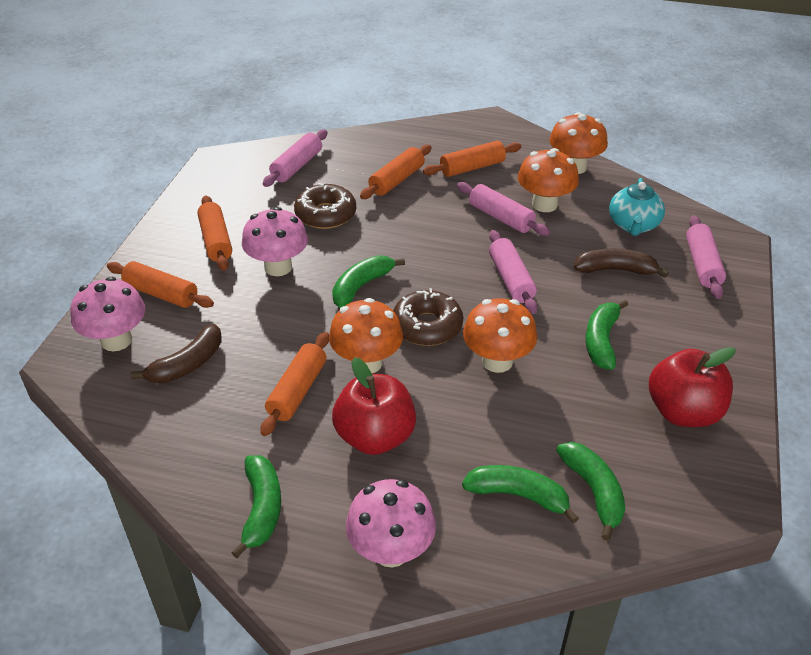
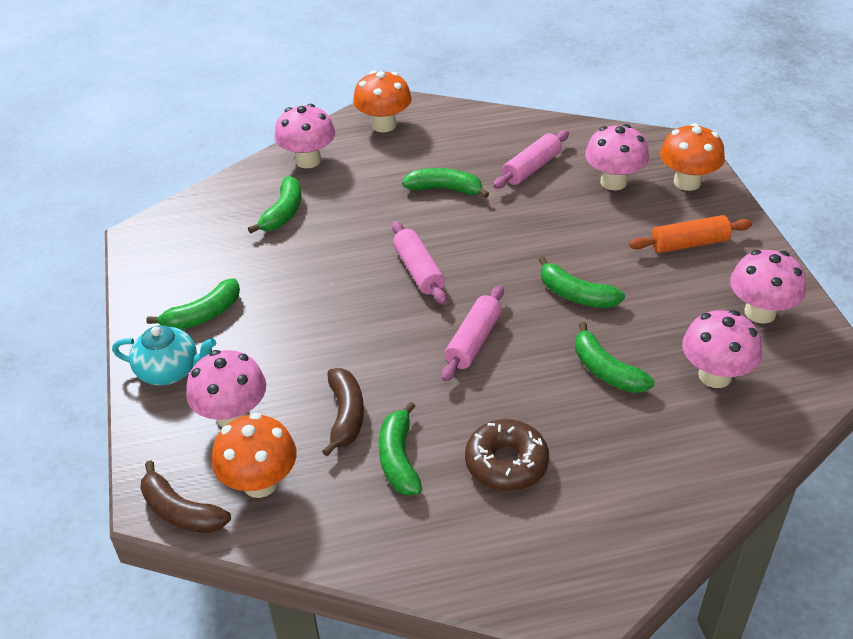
brown donut: [294,183,356,229] [393,288,463,346] = 2 -> [465,419,549,491] = 1
green banana: [231,455,281,558] [332,255,405,308] [462,465,579,524] [556,442,625,541] [585,300,628,370] = 5 -> [146,278,240,330] [248,176,301,234] [379,401,422,495] [402,168,489,198] [539,256,625,308] [575,322,654,393] = 6
orange mushroom: [329,298,403,373] [463,298,537,373] [518,148,579,212] [549,112,608,174] = 4 -> [212,413,297,498] [353,71,411,132] [660,123,725,191] = 3
orange rolling pin: [107,261,214,308] [197,195,232,271] [260,332,329,436] [360,145,432,199] [423,141,521,177] = 5 -> [629,215,752,253] = 1
pink mushroom: [71,277,145,351] [242,207,308,276] [346,479,436,568] = 3 -> [186,350,266,428] [274,104,335,168] [585,124,649,190] [682,310,762,388] [730,250,806,324] = 5
pink rolling pin: [263,130,328,187] [457,182,550,236] [489,230,537,314] [686,216,726,299] = 4 -> [392,221,447,305] [442,285,504,382] [493,130,569,189] = 3
red apple: [332,357,416,455] [649,347,736,427] = 2 -> none = 0

